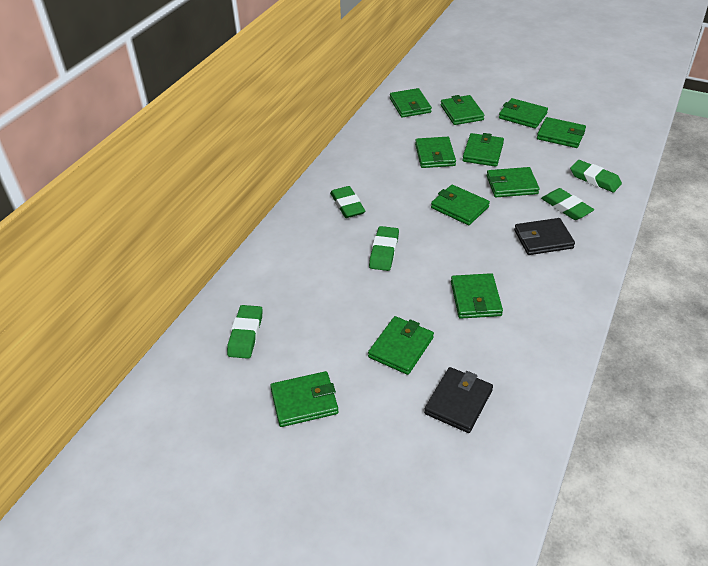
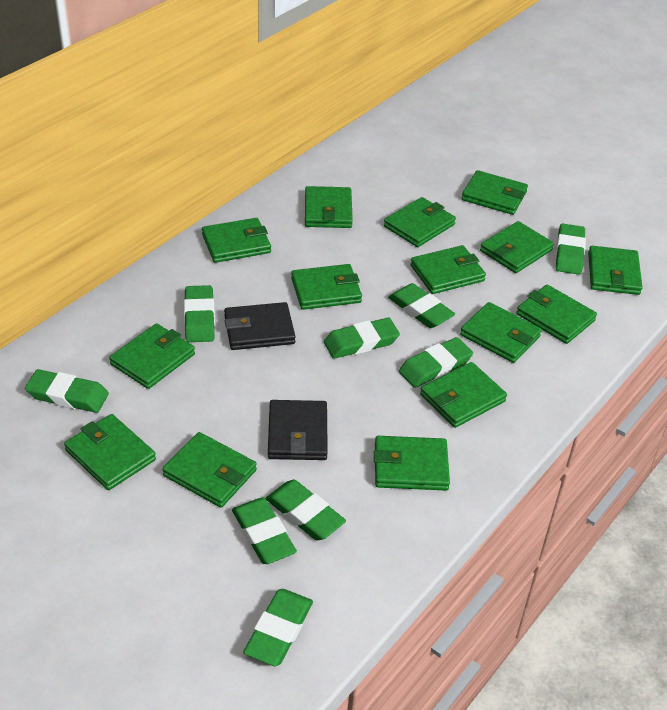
green eraser: [227,305,263,359] [330,186,365,218] [369,226,399,271] [541,188,594,220] [570,160,622,192] = 5 -> [25,369,109,413] [184,285,215,342] [232,498,297,564] [243,589,313,666] [266,480,346,541] [324,318,400,359] [388,283,455,328] [399,337,473,388] [556,224,586,275] = 9
green wallet: [270,371,339,427] [368,316,434,375] [390,88,432,118] [415,137,456,168] [431,185,490,225] [441,95,485,125] [451,273,503,319] [462,133,504,167] [487,167,540,197] [499,98,548,129] [537,117,586,148] = 11 -> [64,414,156,490] [109,323,195,389] [163,432,257,508] [202,218,271,263] [291,264,362,310] [305,186,353,228] [374,436,450,491] [384,197,456,247] [410,245,486,294] [420,362,507,428] [460,302,542,363] [461,170,528,215] [480,221,554,273] [516,285,597,344] [588,246,643,295] = 15

